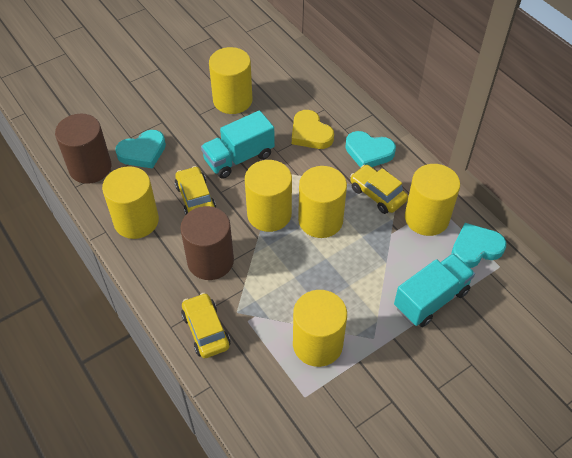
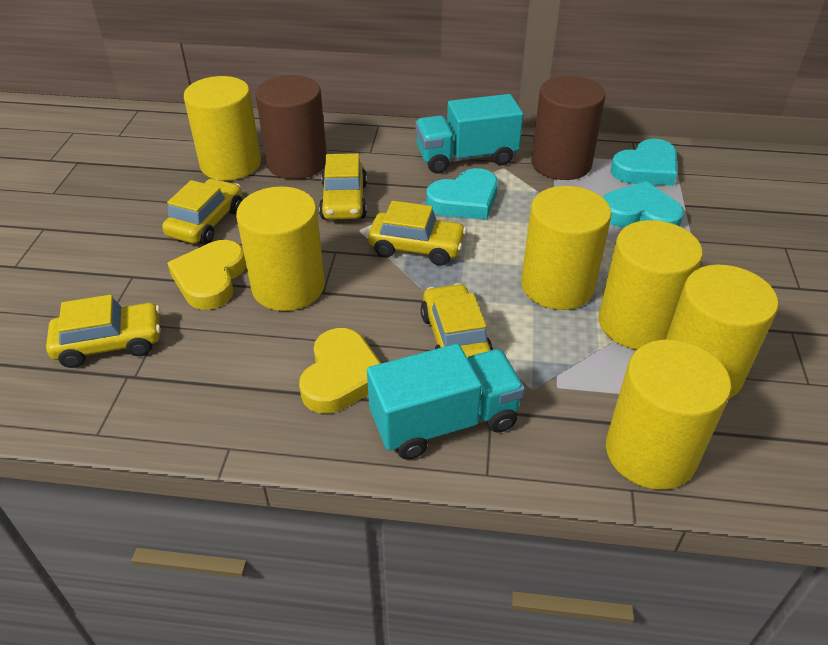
yellow car: [175,166,216,215] [181,293,230,358] [350,165,408,214] = 3 -> [46,294,161,368] [162,178,242,245] [319,153,367,220] [368,201,467,266] [421,283,493,357] = 5
yellow heart: [292,110,334,149] = 1 -> [167,240,246,310] [299,328,381,414] = 2

